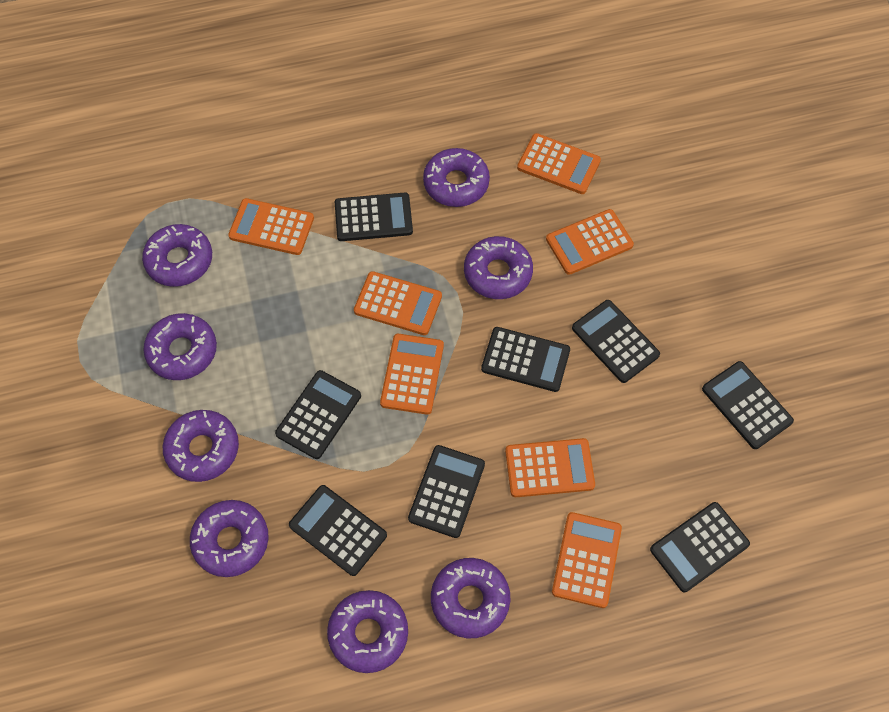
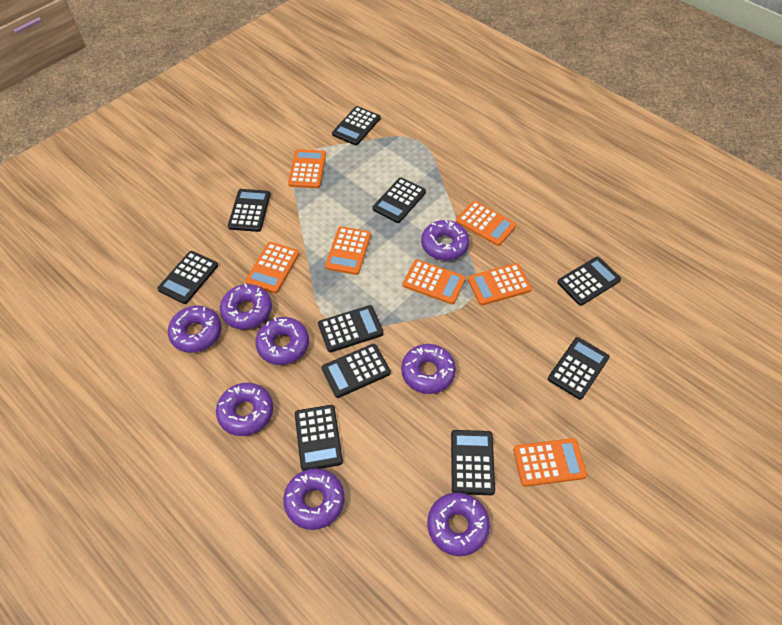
black calculator: [275,370,361,459] [289,485,387,576] [335,193,413,241] [408,445,485,538] [481,327,570,392] [572,300,660,383] [650,502,750,592] [702,361,794,449] = 8 -> [157,251,218,304] [228,189,271,232] [295,405,343,471] [318,305,384,352] [322,344,391,398] [332,106,381,145] [373,177,426,223] [451,430,495,495] [548,337,609,400] [557,257,621,306] = 10

